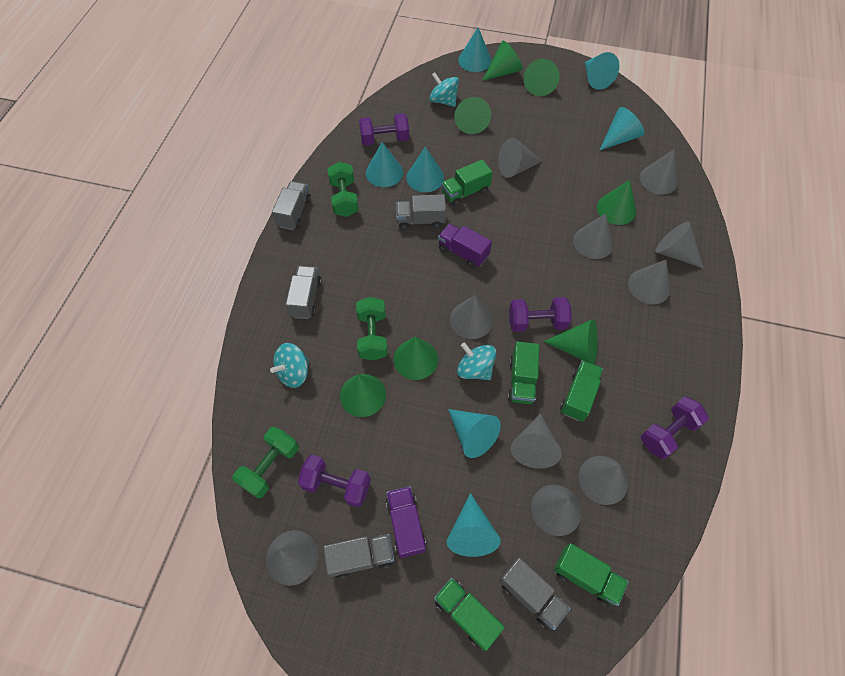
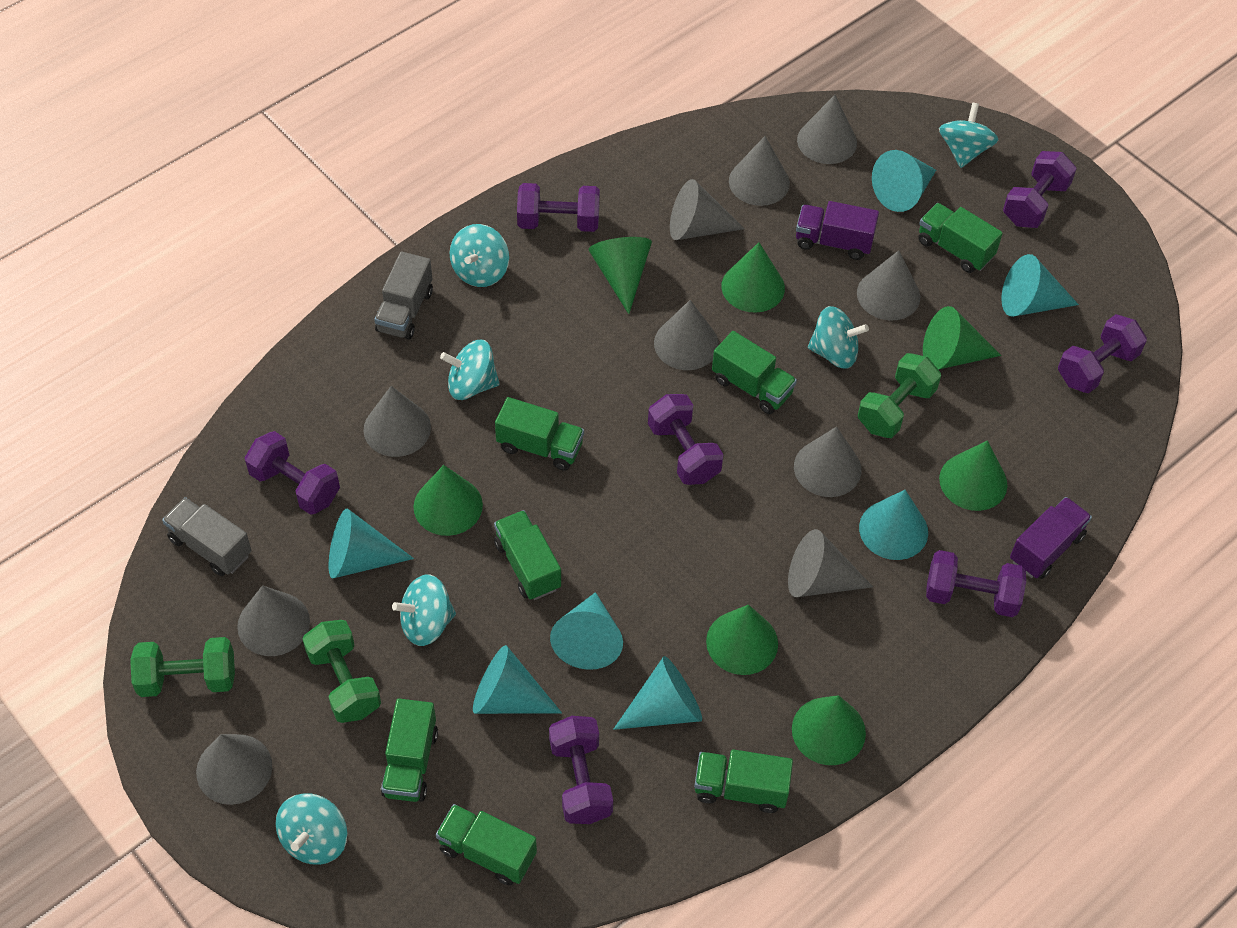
green truck: [434,578,505,651] [441,159,493,206] [508,341,539,404] [554,543,629,607] [560,360,603,422] = 5 -> [381,699,438,802] [436,804,537,886] [494,510,561,600] [495,397,584,471] [694,749,793,813] [712,331,797,414] [918,203,1003,273] = 7
grey truck: [272,181,311,230] [285,265,322,319] [324,534,394,578] [396,194,446,230] [499,558,570,630] = 5 -> [162,497,252,576] [374,252,433,340] = 2
purple dumbbell: [298,455,371,507] [359,113,409,146] [509,297,572,332] [641,396,709,459] = 4 -> [245,431,340,515] [517,183,600,232] [549,716,613,824] [648,394,724,485] [926,550,1026,617] [1003,151,1077,228] [1058,314,1147,393] = 7
turquoise spinning top: [270,343,309,388] [429,72,459,107] [457,342,496,380] = 3 -> [276,793,347,865] [392,574,456,646] [440,340,500,400] [450,224,509,287] [808,306,869,369] [939,103,998,168] = 6

